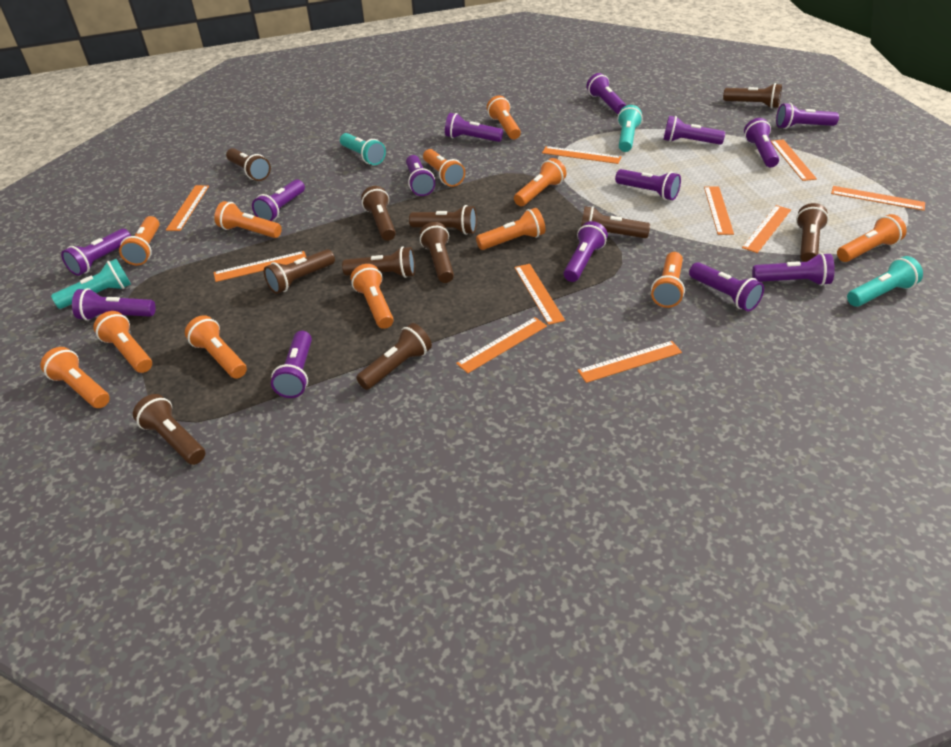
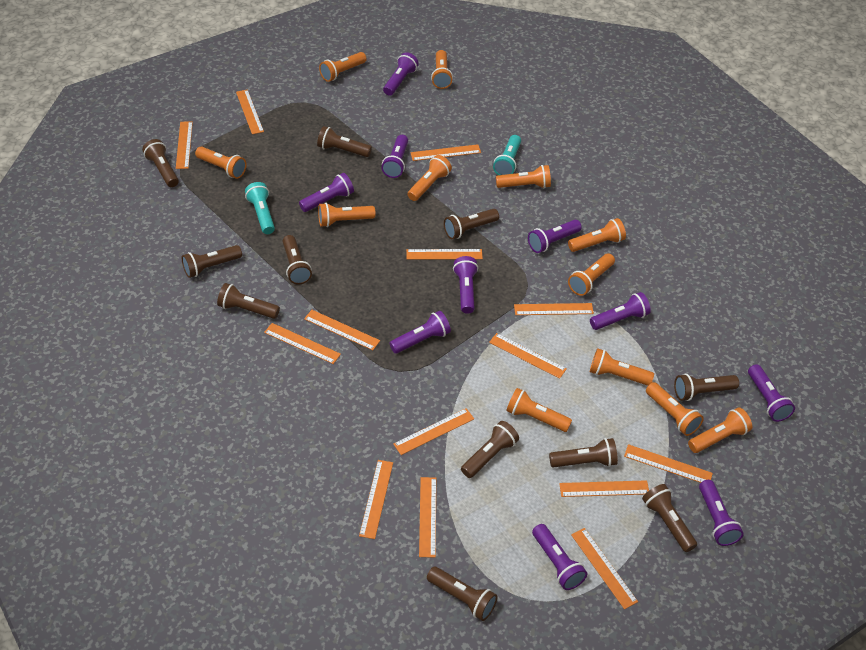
orange ruler: [166,185,209,231] [213,251,306,282] [456,317,547,373] [514,264,565,325] [542,146,621,164] [577,341,682,383] [704,186,734,235] [742,205,791,253] [771,139,817,181] [831,186,925,211] = 10 -> [176,121,193,169] [236,90,264,134] [264,323,341,364] [304,310,380,350] [359,460,393,539] [393,408,474,455] [406,249,483,260] [410,144,481,161] [419,477,436,558] [489,333,567,379] [514,303,594,315] [559,480,649,497] [571,528,638,609] [624,444,713,483] = 14
purple flashlight: [61,229,131,276] [72,288,156,321] [252,179,305,221] [271,331,312,398] [406,155,435,196] [445,113,503,142] [564,221,608,282] [586,73,626,114] [615,169,681,200] [663,116,725,145] [689,262,764,311] [744,118,779,167] [752,253,835,286] [776,103,839,129] = 14 -> [299,173,354,212] [381,135,408,178] [383,52,419,96] [389,311,451,354] [453,256,478,314] [528,220,582,253] [532,524,587,590] [590,292,651,330] [699,480,744,546] [748,364,795,422] = 10
turquoise flashlight: [51,259,131,309] [340,133,386,165] [617,105,643,152] [847,256,923,307] = 4 -> [245,182,275,234] [493,135,521,175] = 2

